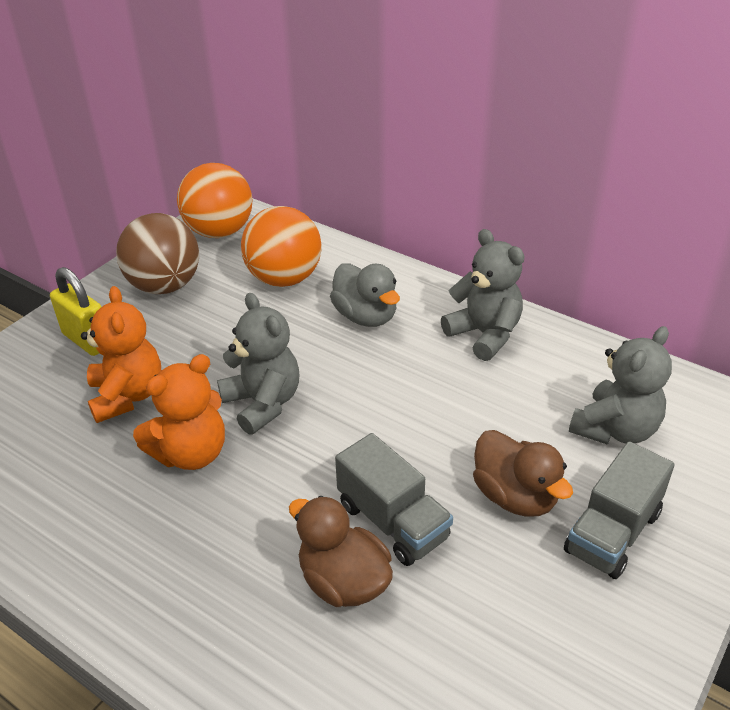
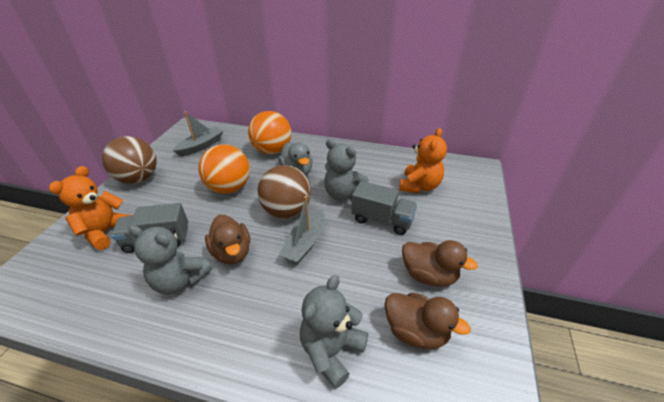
brown ball: [116,213,199,294] = 1 -> [102,136,157,184] [258,165,311,218] = 2
brown duck: [289,496,393,607] [473,430,573,517] = 2 -> [205,215,250,265] [384,293,471,349] [402,240,478,287] = 3
grey boat: none = 0 -> [173,111,223,157] [279,196,324,264] = 2
yellow padlock: [50,267,102,356] = 1 -> none = 0

